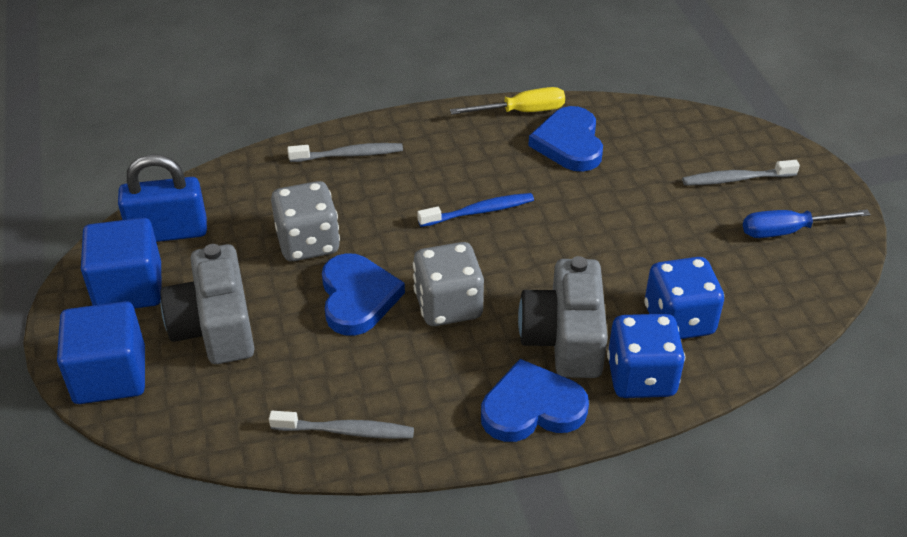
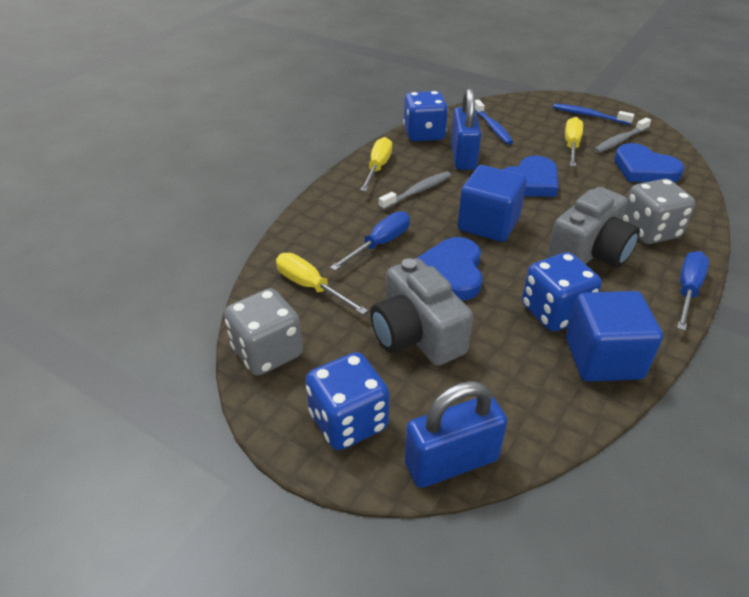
blue dice: [607,314,685,398] [644,257,724,339] = 2 -> [306,352,390,450] [403,91,448,141] [522,252,602,331] = 3
blue padlock: [118,154,207,242] = 1 -> [405,381,508,488] [451,88,481,170] = 2
blue screwdriver: [743,209,871,238] = 1 -> [330,211,410,271] [677,251,709,331] = 2
blue toothbrush: [417,193,534,227] = 1 -> [475,99,513,145] [553,103,634,125] = 2
grey toothbrush: [269,411,414,439] [287,143,403,162] [682,160,800,186] = 3 -> [379,171,451,210] [594,118,651,153] = 2
yellow screwdriver: [450,87,565,114] = 1 -> [276,253,368,315] [360,137,392,191] [565,117,583,167] = 3

